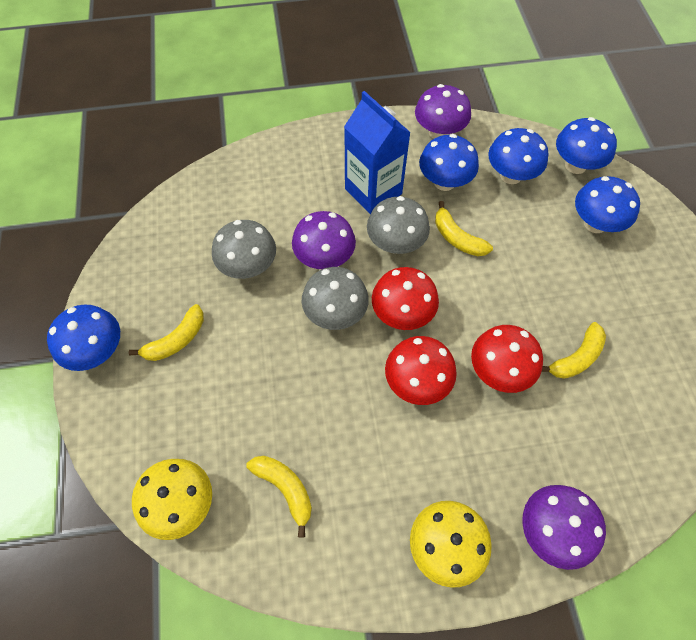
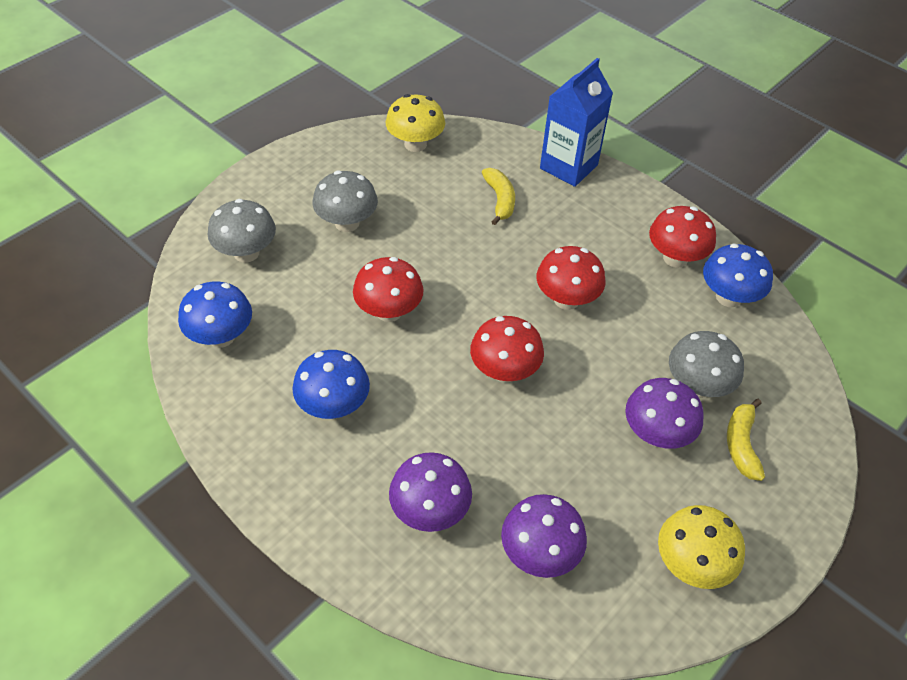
blue mushroom: [47,304,120,371] [419,134,479,191] [488,128,548,184] [556,117,617,174] [575,176,640,233] = 5 -> [178,281,252,348] [292,350,370,419] [703,244,773,307] = 3
red mushroom: [372,267,439,330] [385,336,457,405] [471,325,543,393] = 3 -> [353,257,423,322] [470,316,544,383] [536,246,606,310] [649,206,716,268] = 4
yellow banana: [129,304,204,361] [246,456,312,538] [435,201,493,256] [542,322,606,379] = 4 -> [482,168,515,225] [727,399,765,481] = 2

